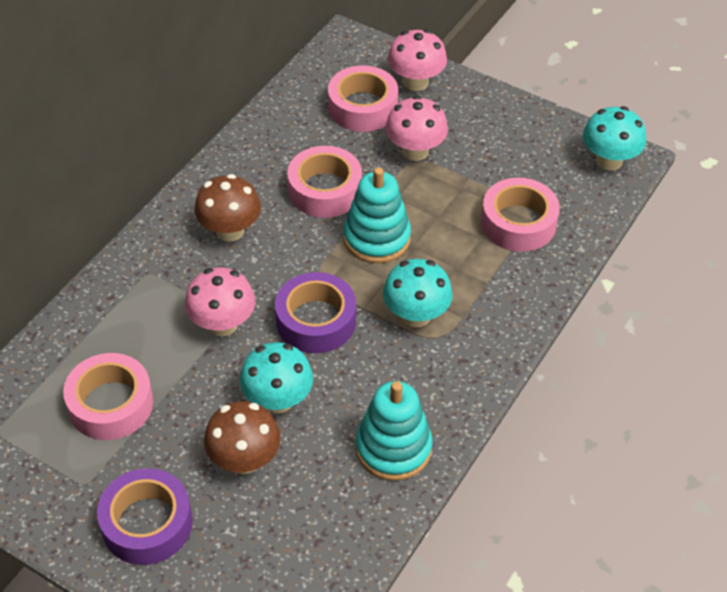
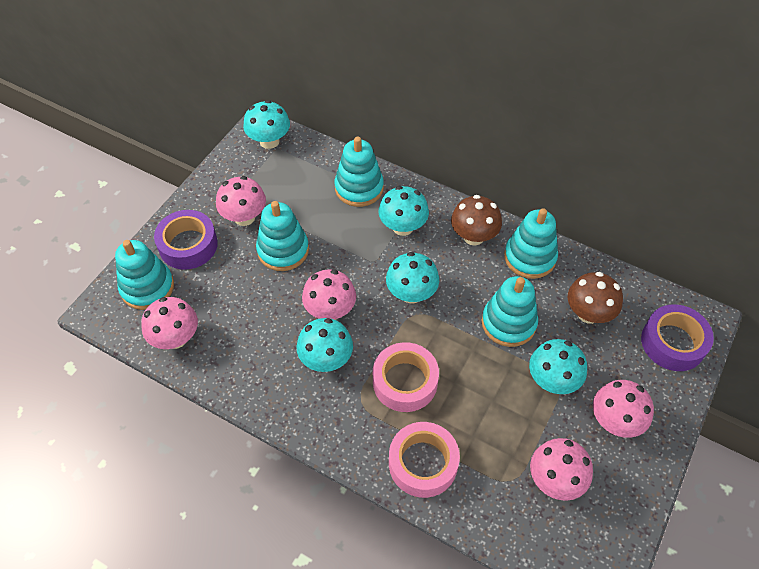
pink mushroom: [185,267,255,337] [385,96,448,161] [387,29,447,91] = 3 -> [141,297,198,349] [216,176,266,226] [302,269,356,320] [530,438,593,501] [593,380,654,438] = 5
pink tape: [63,353,153,440] [287,146,362,218] [328,65,398,132] [481,178,560,252] = 4 -> [373,342,439,412] [389,422,460,498] = 2
turquoise mushroom: [240,342,313,413] [383,259,453,327] [583,106,646,170] = 3 -> [243,100,290,149] [297,318,353,372] [379,186,429,236] [386,252,439,304] [529,339,587,394] = 5
turquoise stacking toy: [343,167,411,263] [356,381,433,481] = 2 -> [115,240,174,310] [256,201,309,271] [334,137,384,207] [482,276,538,347] [504,208,558,279] = 5

